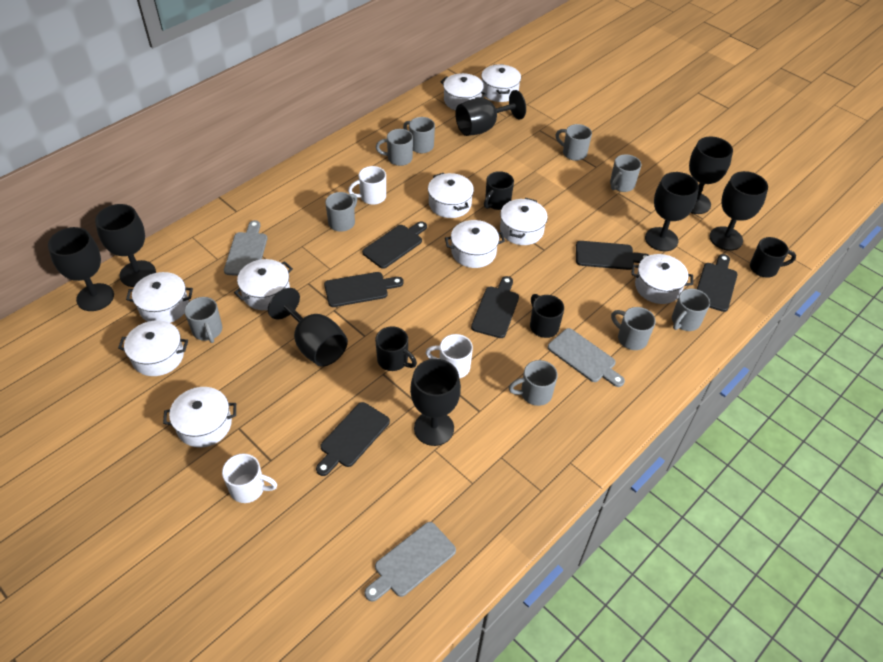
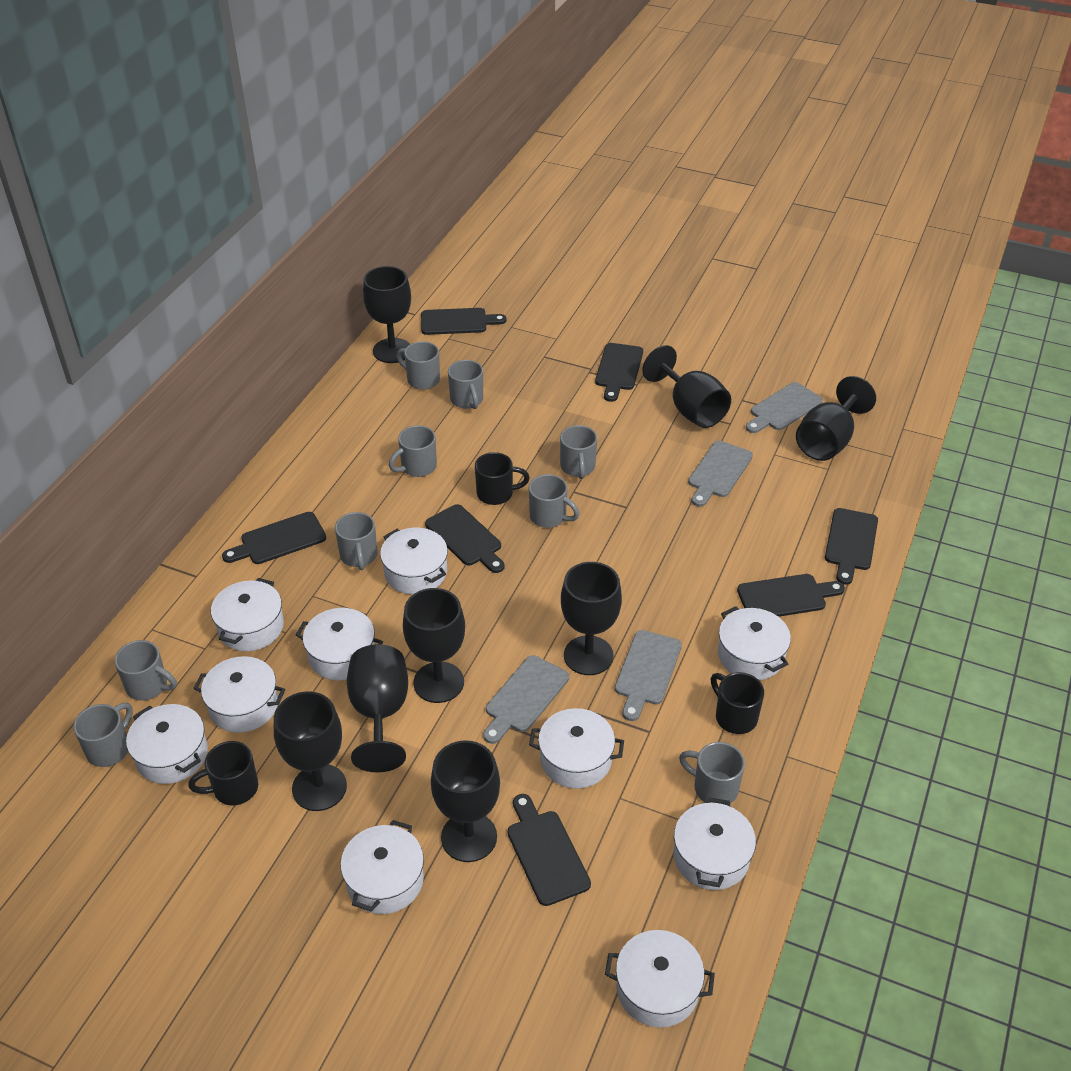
black cutting board: [316,402,390,476] [324,272,404,307] [362,221,427,269] [471,276,519,338] [576,241,649,270] [697,254,738,312] = 6 -> [222,512,326,564] [421,308,506,335] [425,504,505,573] [507,794,591,906] [595,343,643,402] [737,574,845,617] [825,508,878,585] = 7
black mug: [375,326,417,371] [484,171,514,210] [530,294,564,338] [750,237,796,278] = 4 -> [188,741,258,805] [475,452,530,505] [711,672,764,734] = 3
grey cutting board: [224,220,267,276] [364,522,456,602] [548,328,625,387] = 3 -> [483,655,569,744] [615,630,682,721] [688,441,753,507] [746,382,823,433] = 4
white mug: [222,453,277,503] [348,166,386,205] [426,334,473,378] = 3 -> none = 0

